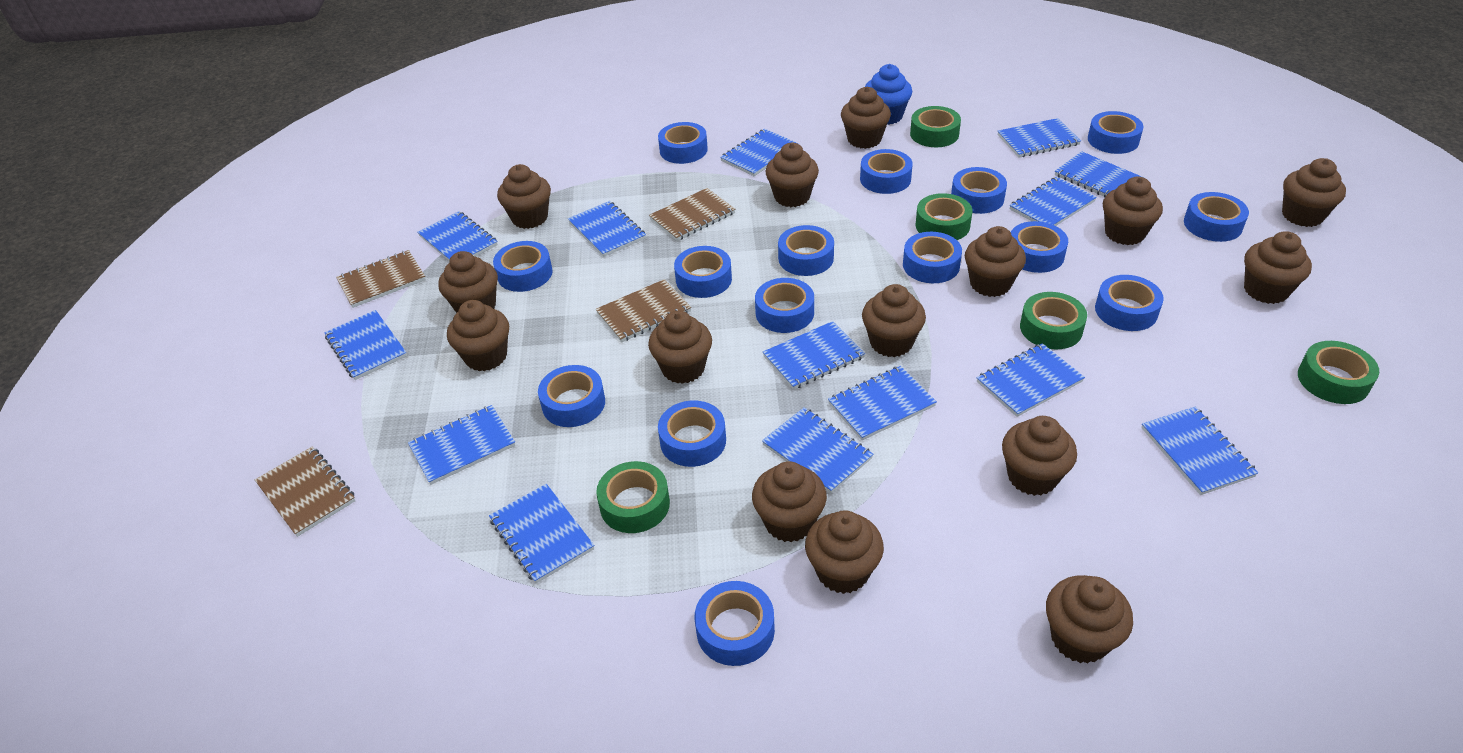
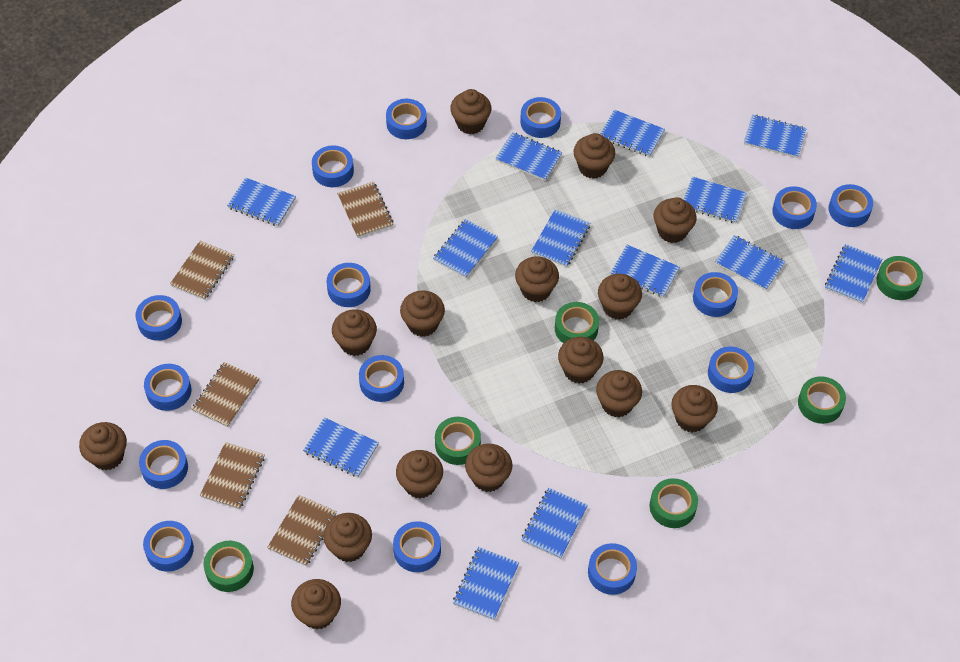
blue cupcake: [865,64,912,125] = 1 -> none = 0
blue notebook: [324,310,407,380] [408,405,516,485] [417,211,498,261] [489,484,594,584] [568,201,646,257] [720,129,798,176] [762,407,873,493] [763,321,865,390] [828,366,937,440] [976,343,1085,417] [998,118,1081,158] [1009,177,1097,226] [1055,151,1144,198] [1141,406,1258,495] = 14 -> [227,177,296,226] [303,417,379,477] [433,219,498,278] [453,547,519,620] [495,132,562,181] [521,488,588,559] [531,209,590,267] [600,110,665,157] [610,245,680,298] [683,177,747,223] [715,235,785,290] [744,114,807,158] [825,244,882,304] = 13
brown notebook: [255,446,356,537] [336,250,426,308] [596,279,691,342] [649,188,736,241] = 4 -> [170,241,234,300] [192,362,260,427] [200,442,265,510] [267,495,337,566] [337,182,394,238] = 5
green tape: [596,461,670,533] [910,106,961,147] [915,193,972,240] [1020,292,1087,349] [1298,341,1379,404] = 5 -> [204,541,254,592] [435,417,481,465] [555,302,599,343] [650,478,698,528] [798,376,846,424] [876,256,923,300] = 6

